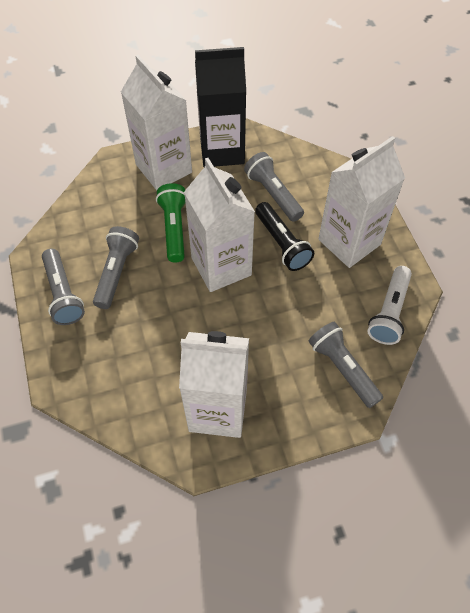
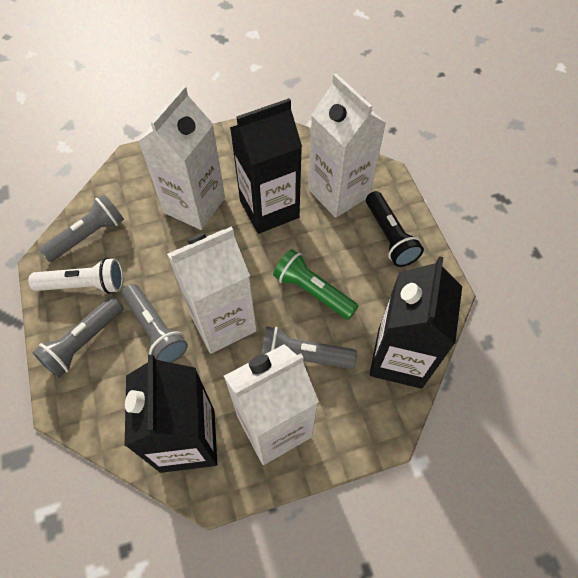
black carton: [195,47,246,167] = 1 -> [125,354,217,473] [230,98,302,234] [369,256,462,389] = 3

